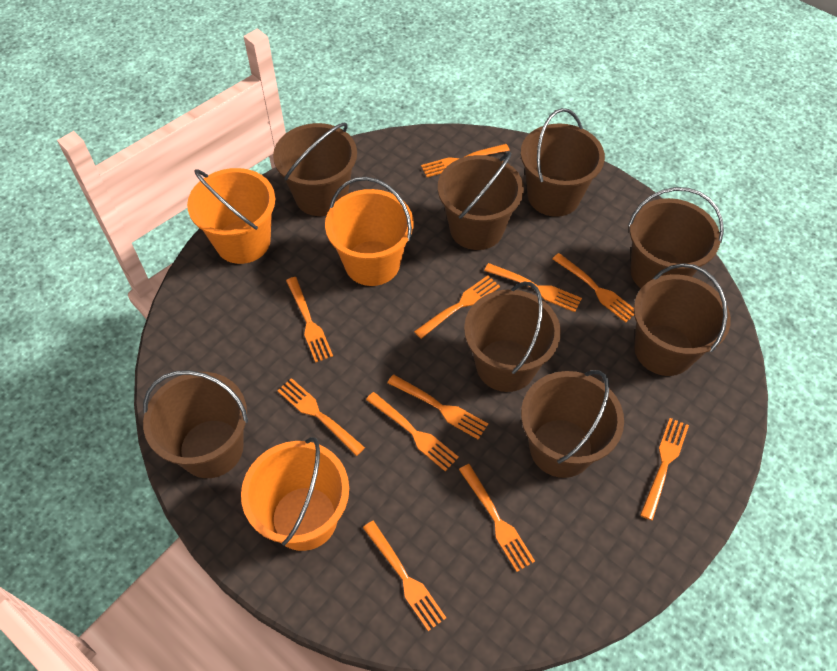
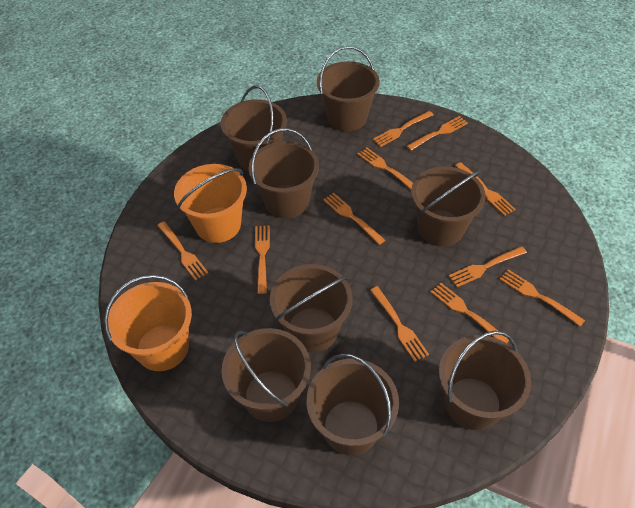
orange bucket: [187,168,275,264] [241,437,349,551] [325,177,414,286] = 3 -> [104,275,192,371] [174,164,247,243] = 2

